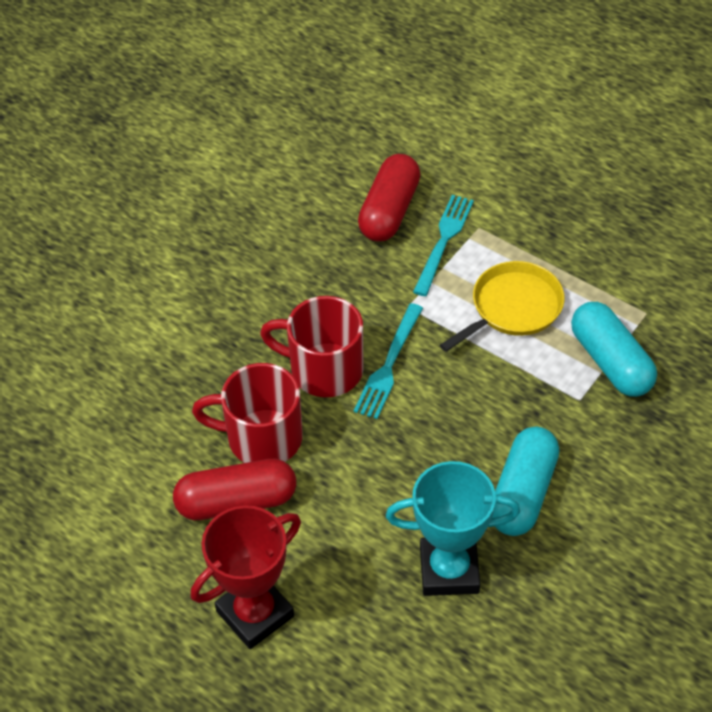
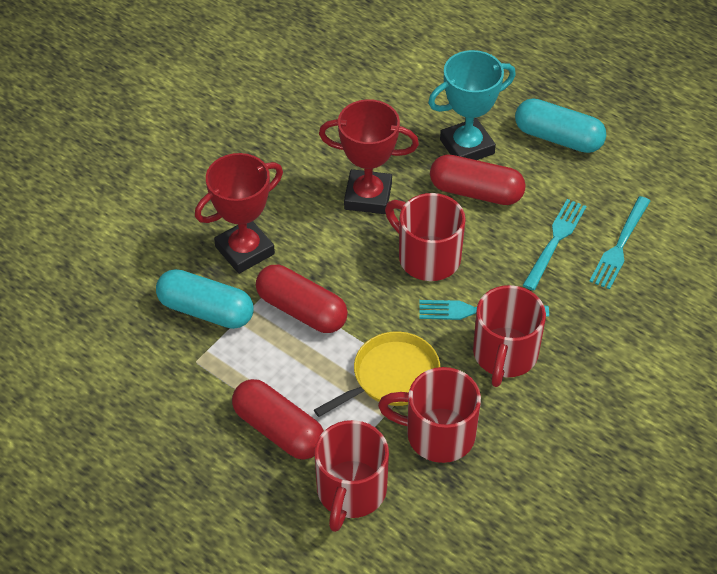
red capsule: [173,459,296,520] [358,154,421,241] = 2 -> [232,379,324,460] [256,265,348,333] [430,155,526,205] = 3
red mug: [192,363,303,463] [260,296,363,397] = 2 -> [314,420,389,532] [378,367,481,463] [385,193,466,281] [473,285,546,387] = 4
red trophy: [191,505,301,649] = 1 -> [195,153,283,274] [319,99,419,214] = 2
turquoise fork: [354,303,423,419] [413,195,474,296] = 2 -> [419,300,549,320] [523,199,587,291] [589,196,650,290] = 3

